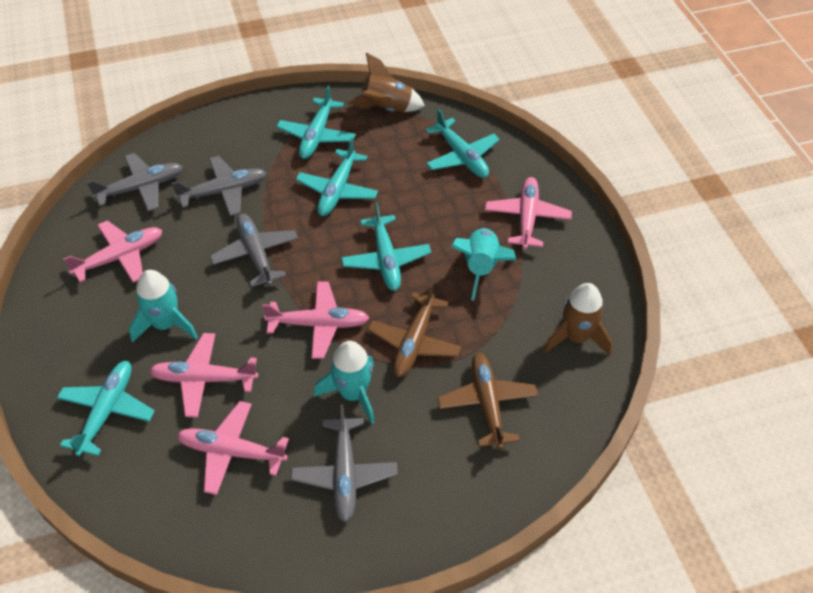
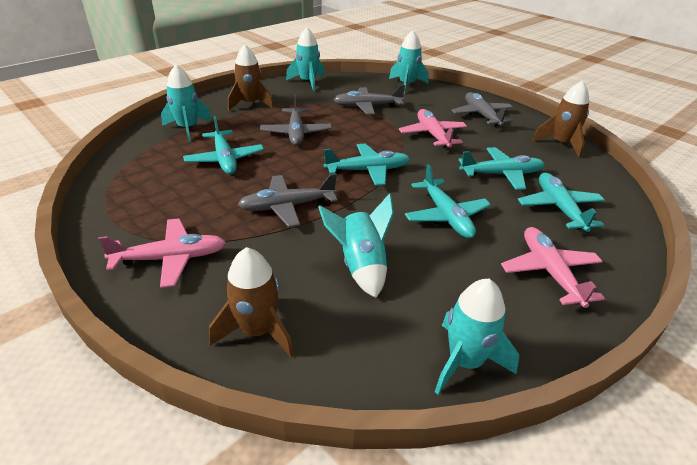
brown plane: [367,282,462,377] [437,353,538,449] = 2 -> none = 0
brown rocket: [347,53,425,112] [544,283,612,355] = 2 -> [209,247,294,357] [228,45,274,111] [532,81,589,158] = 3
pink plane: [63,220,162,282] [149,333,258,418] [177,401,289,495] [262,281,369,359] [485,177,572,249] = 5 -> [98,218,226,288] [399,109,467,148] [501,227,605,308] = 3
turquoise rocket: [129,270,198,342] [314,341,375,424] [451,228,516,301] = 3 -> [161,65,212,142] [286,27,325,91] [318,193,394,298] [389,30,429,94] [435,279,519,395] = 5

